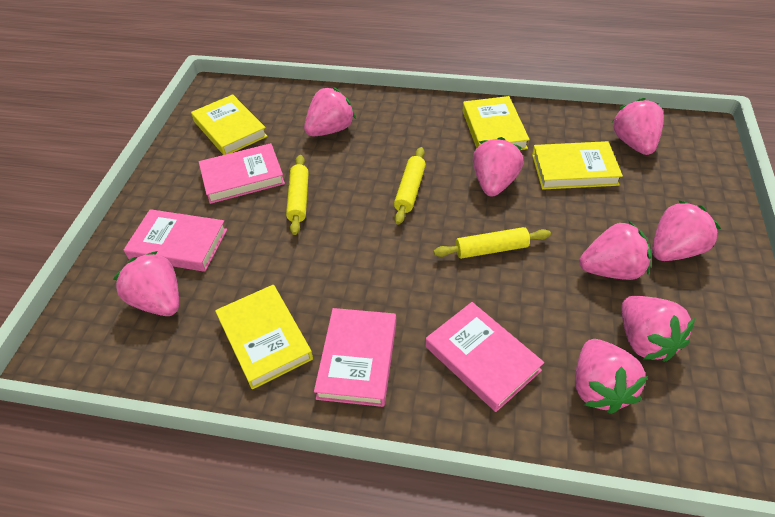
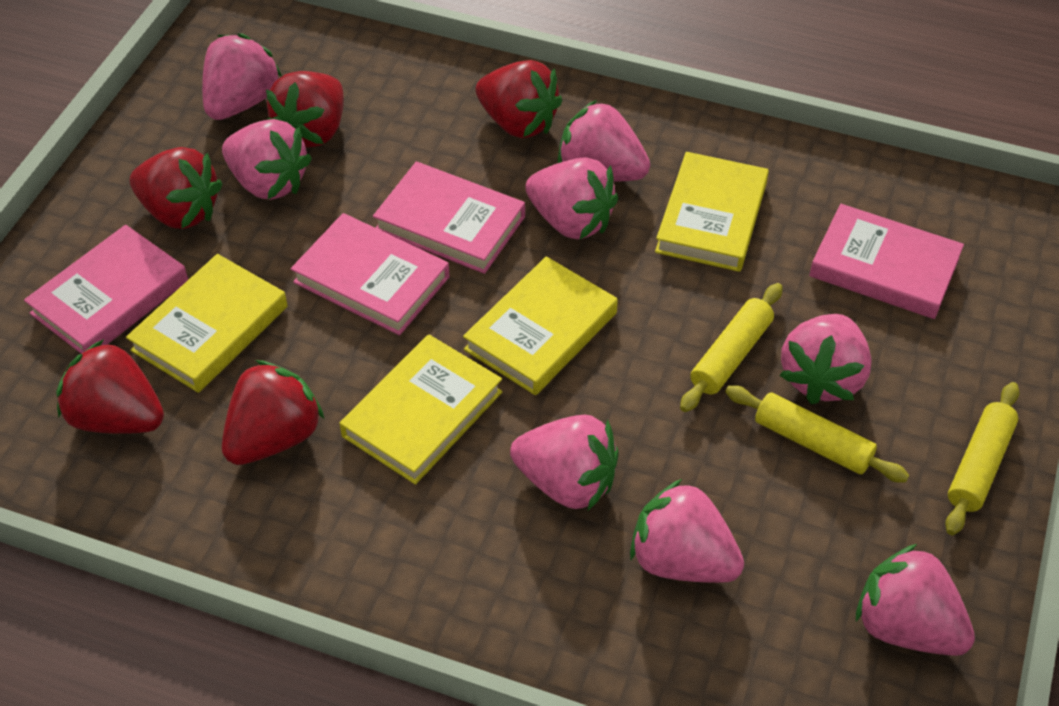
red strawberry: none = 0 -> [56,339,164,434] [130,147,223,229] [222,360,324,465] [266,71,344,148] [475,60,562,138] = 5

